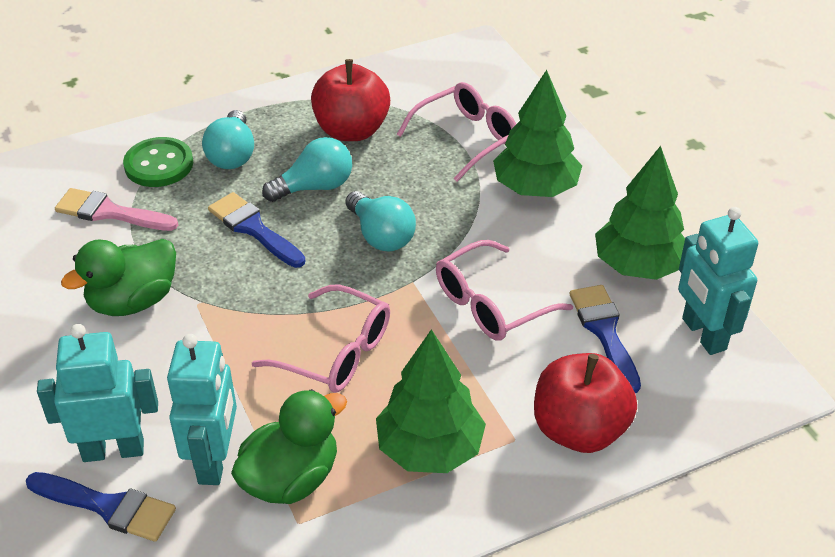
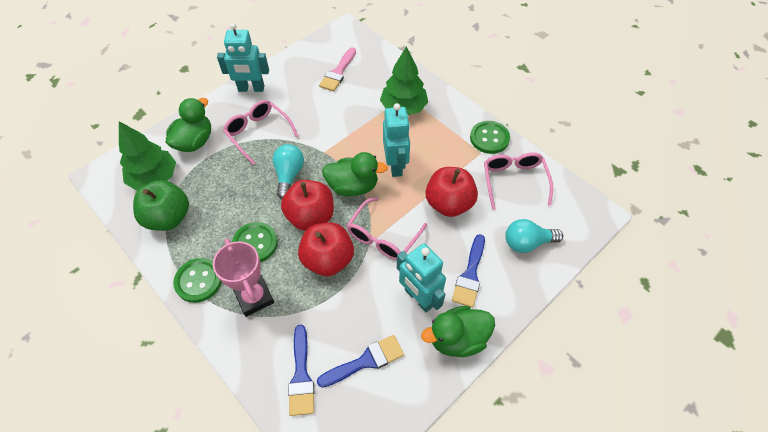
green apple: none = 0 -> [133,180,189,231] = 1
green button: [123,137,193,187] = 1 -> [173,258,222,303] [232,222,278,262] [470,121,510,154] = 3
green duck: [61,239,176,316] [231,389,347,504] = 2 -> [166,98,211,152] [322,152,388,197] [421,306,495,357] = 3
green tree: [376,329,486,473] [493,70,582,197] [595,146,685,280] = 3 -> [119,121,176,191] [380,47,428,115] = 2
pink trophy: none = 0 -> [213,239,274,317] = 1
red apple: [311,59,390,141] [534,353,637,453] = 2 -> [281,180,334,231] [298,223,354,276] [426,167,478,217] = 3
turquoise light bulb: [202,110,254,169] [262,137,352,202] [346,191,416,251] = 3 -> [272,144,304,199] [505,219,563,253] = 2

